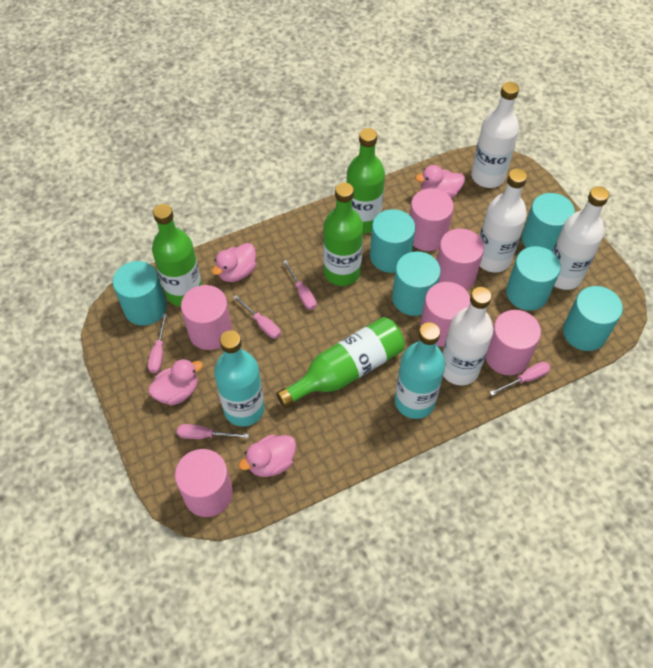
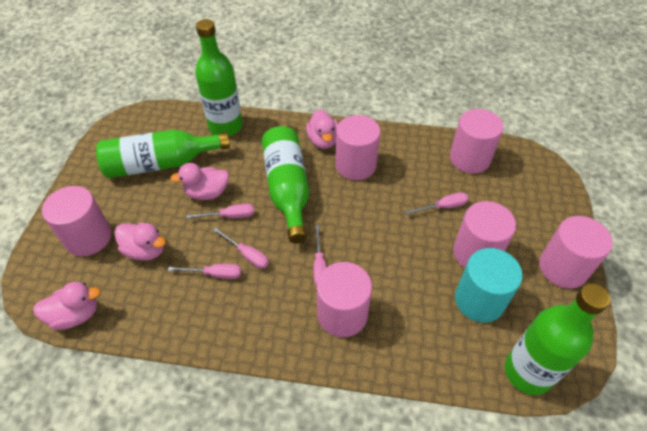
turquoise bottle: [214,330,265,427] [395,322,445,419] = 2 -> none = 0
turquoise cylinder: [113,261,167,326] [370,209,416,273] [392,251,441,316] [506,246,561,311] [522,193,575,252] [563,286,623,351] = 6 -> [455,248,523,323] = 1
white bottle: [442,287,493,385] [471,82,519,188] [480,168,527,273] [553,186,609,290] = 4 -> none = 0

